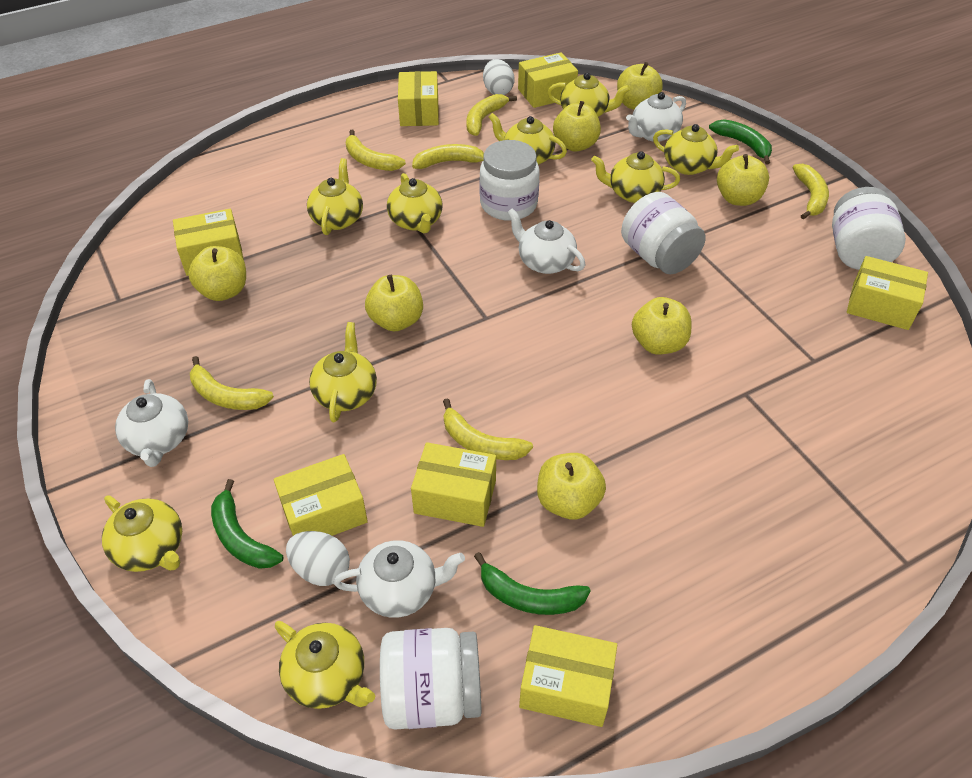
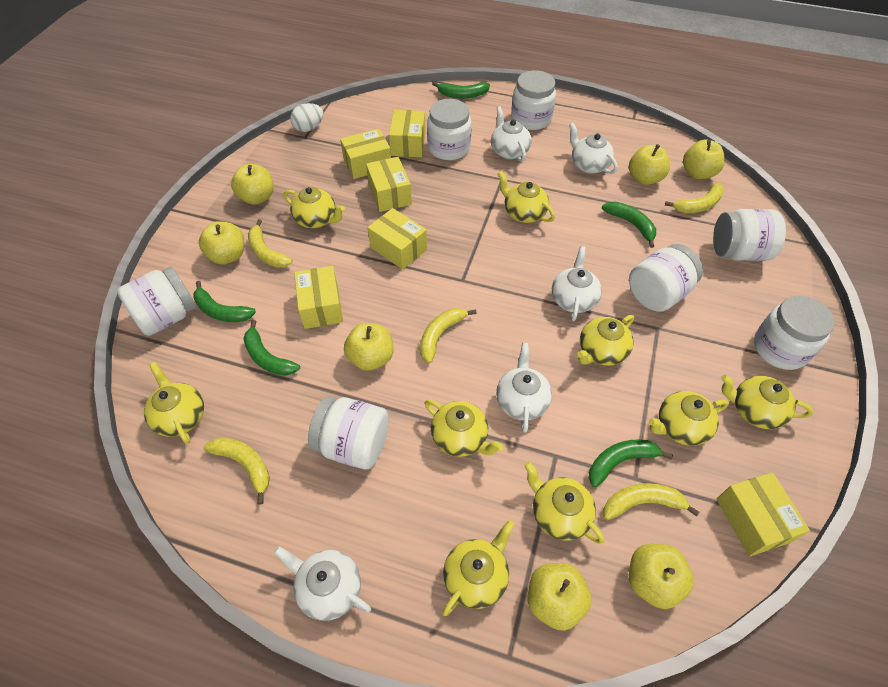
green banana: [211,479,283,569] [474,552,591,615] [709,119,772,165] = 3 -> [193,281,256,322] [243,320,300,376] [432,82,490,98] [589,439,673,487] [602,202,656,248] = 5
white egg: [286,531,350,586] [483,59,515,95] = 2 -> [290,103,323,132] = 1
white jar: [380,628,481,729] [480,140,539,221] [621,192,706,274] [832,187,906,270] = 4 -> [117,266,196,336] [308,397,389,469] [427,99,471,160] [511,70,556,130] [629,244,703,312] [713,209,786,261] [754,296,835,370] = 7
white teapot: [115,379,188,467] [334,540,465,618] [507,208,585,274] [626,92,686,142] = 4 -> [274,546,371,621] [491,106,532,162] [496,343,552,433] [552,246,602,321] [569,123,618,174] = 5
yellow banana: [190,356,274,410] [346,130,406,171] [412,144,484,169] [443,398,533,460] [466,94,517,136] [793,164,829,220] = 6 -> [203,437,270,505] [248,219,293,268] [420,308,477,364] [603,483,699,520] [665,183,724,213] = 5
yellow box: [173,209,244,276] [274,454,368,536] [398,71,439,126] [411,442,496,527] [518,52,578,108] [519,625,617,727] [847,256,928,330] = 7 -> [294,266,343,329] [340,128,391,179] [366,157,412,212] [367,208,427,270] [389,110,426,157] [717,472,810,557] = 6

